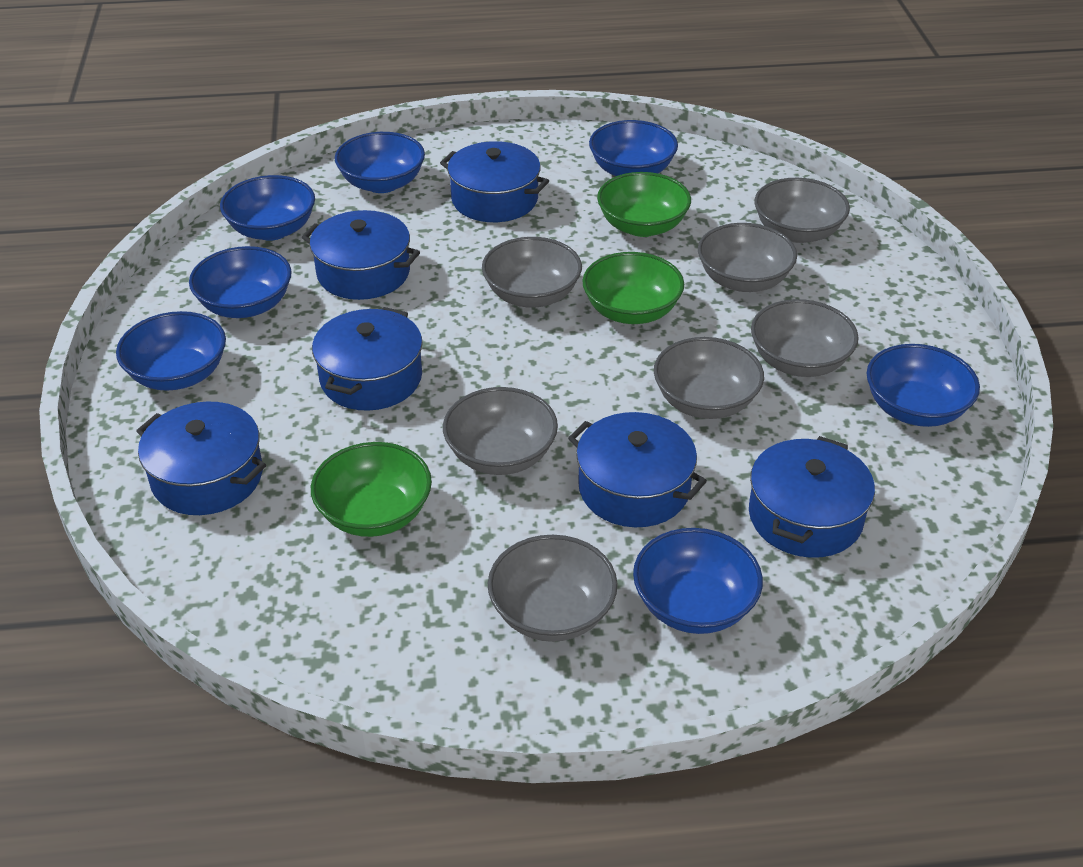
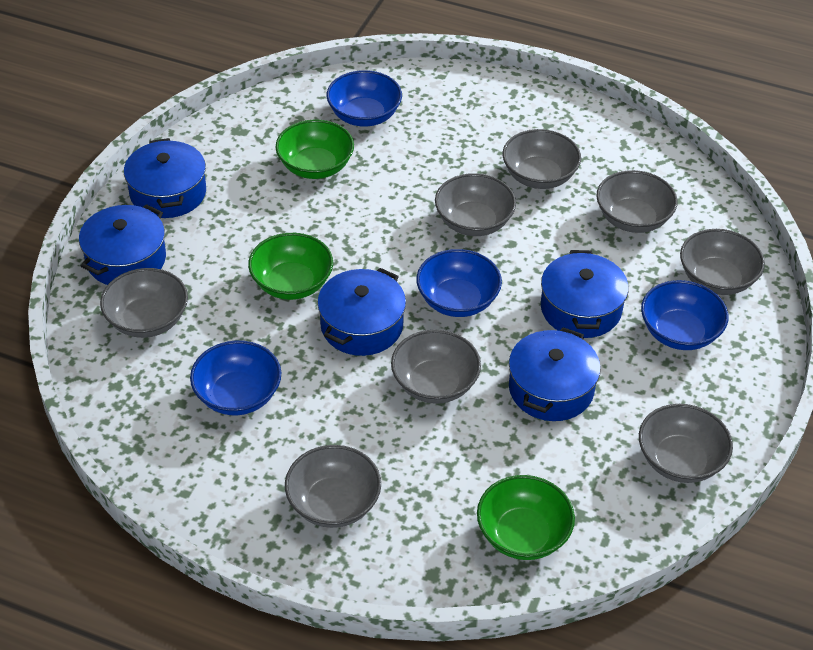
blue bowl: [116,311,226,391] [189,246,291,318] [220,175,315,241] [335,132,425,193] [589,120,678,176] [633,528,763,634] [867,344,980,427] = 7 -> [190,340,281,415] [327,70,402,126] [416,249,502,317] [641,280,728,350] = 4
blue pot: [136,402,266,515] [302,210,420,300] [312,307,423,411] [440,141,549,222] [568,412,707,527] [749,436,875,558] = 6 -> [79,204,166,285] [124,138,206,218] [317,268,406,356] [509,327,601,421] [541,250,629,338] = 5
grey bowl: [443,387,558,475] [482,237,582,308] [488,535,618,642] [654,337,764,419] [698,223,797,292] [751,299,859,377] [754,178,850,243] = 7 -> [100,268,188,338] [285,445,381,528] [391,330,481,404] [435,173,516,236] [503,129,581,189] [596,170,678,233] [639,404,733,483] [680,229,765,295] = 8

